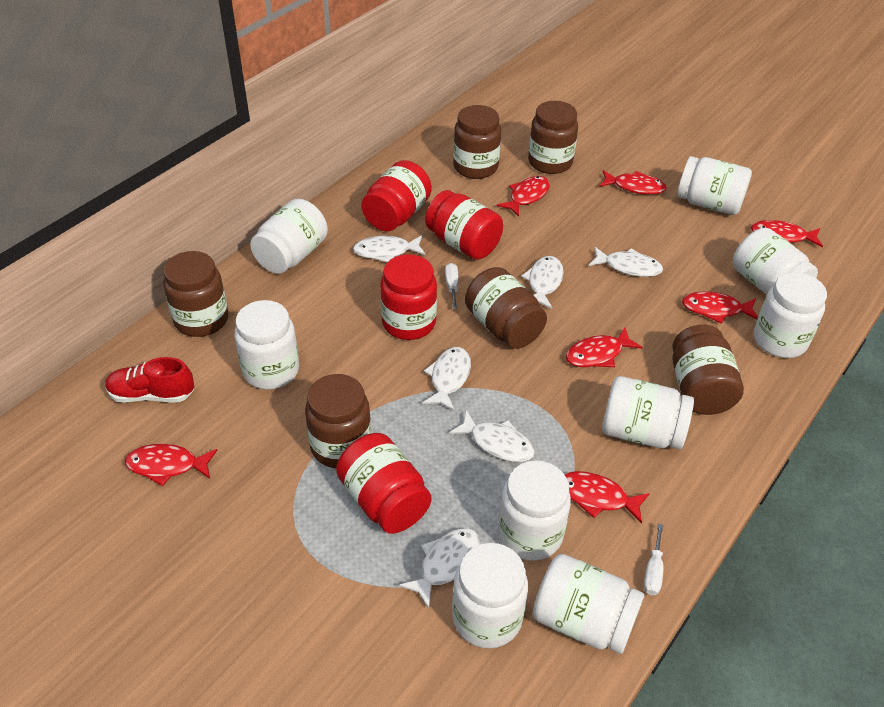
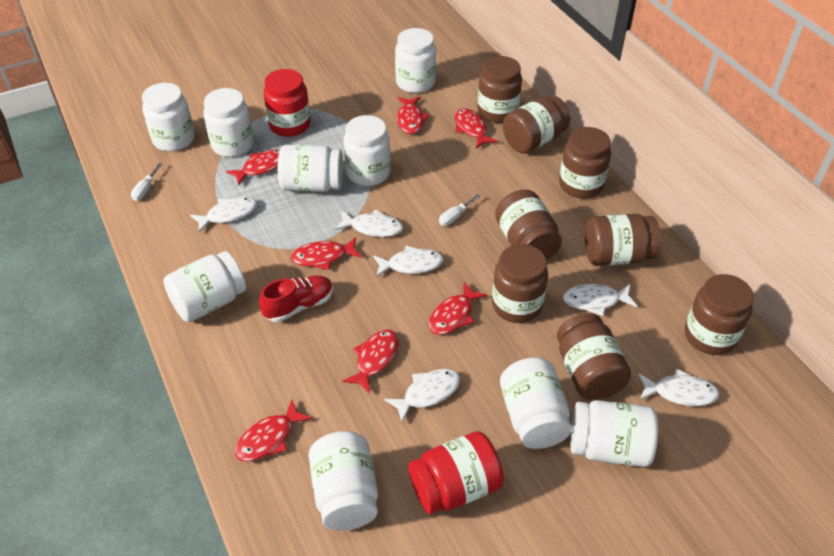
brown jar: [163,251,228,337] [305,374,371,468] [453,105,501,179] [465,267,547,349] [528,101,578,174] [672,325,744,415] = 6 -> [477,56,522,123] [492,244,548,323] [495,190,562,260] [503,96,570,153] [557,313,631,400] [559,127,611,199] [585,214,661,266] [685,274,754,355] = 8
red jar: [336,433,432,534] [361,160,432,231] [380,254,437,340] [425,190,503,260] = 4 -> [264,69,311,137] [408,431,504,514] = 2

